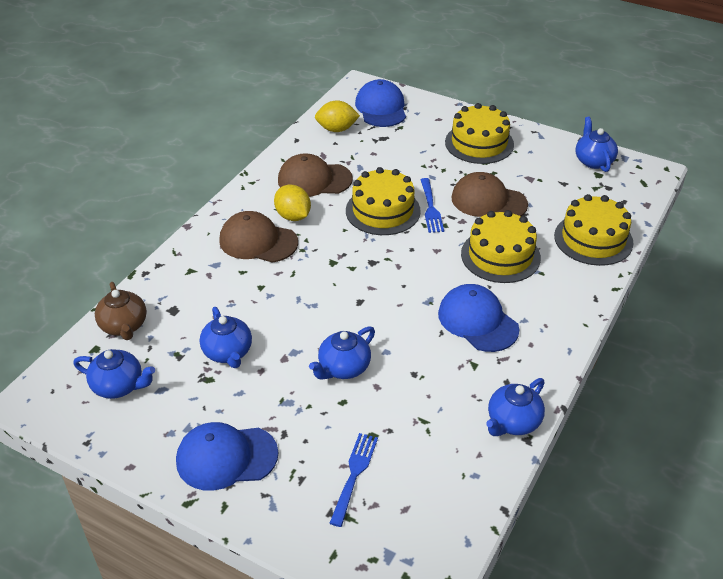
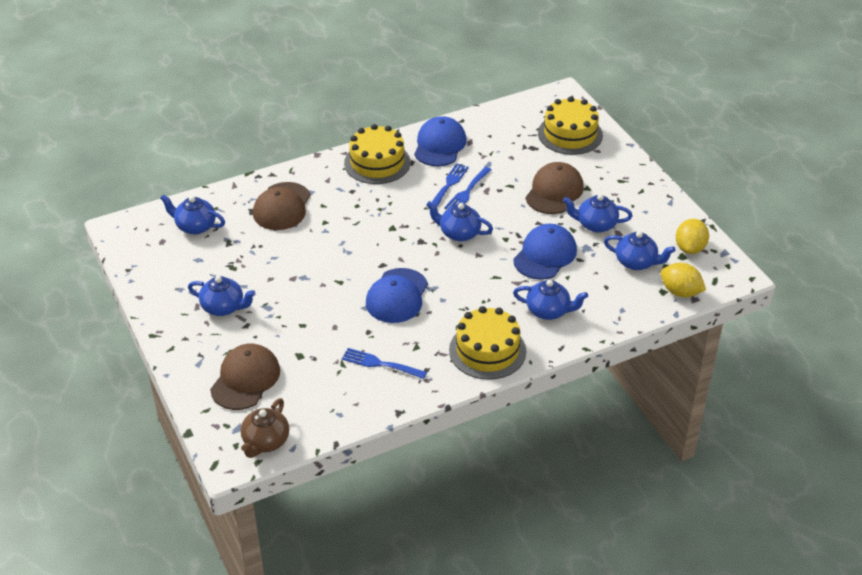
blue fork: [329,433,378,527] [420,178,444,233] = 2 -> [342,348,427,379] [428,163,469,209] [444,167,492,209] = 3
blue teapot: [73,349,155,399] [200,307,252,368] [309,326,375,380] [486,378,545,436] [576,117,618,172] = 5 -> [160,195,225,234] [188,276,256,316] [426,201,493,241] [513,280,588,320] [563,194,633,233] [604,231,675,270] = 6
yellow cake: [346,167,421,235] [445,103,514,164] [461,210,541,283] [554,194,633,266] = 4 -> [344,124,411,184] [449,306,526,380] [538,96,603,155] = 3

